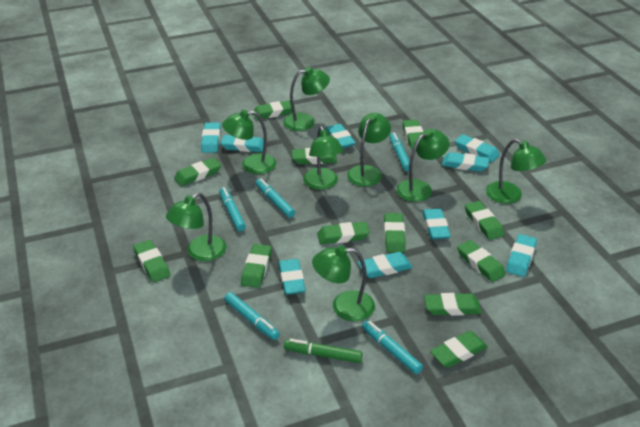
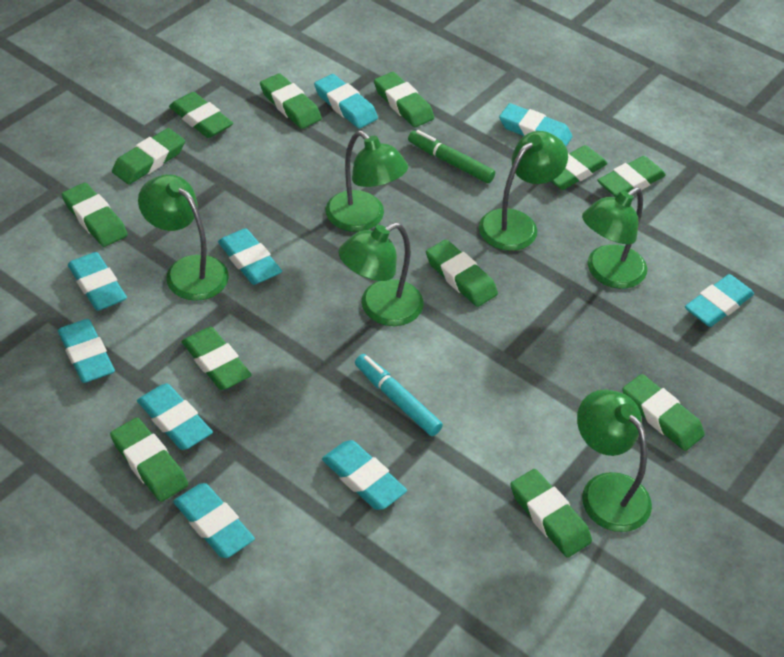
green lamp: [166,193,226,261] [222,110,276,174] [283,67,330,131] [303,126,343,190] [312,246,375,321] [347,113,391,187] [396,129,449,202] [486,139,546,204] = 8 -> [138,174,229,301] [326,131,408,232] [338,223,424,326] [479,131,568,251] [577,389,652,532] [582,187,647,289] = 6
turquoise marker: [219,187,246,231] [224,292,280,340] [256,178,295,218] [362,320,423,374] [389,132,410,171] = 5 -> [355,354,443,436] = 1

